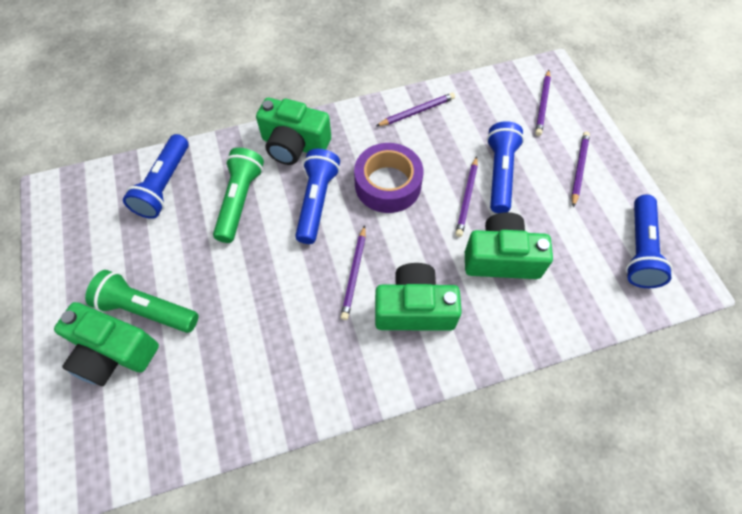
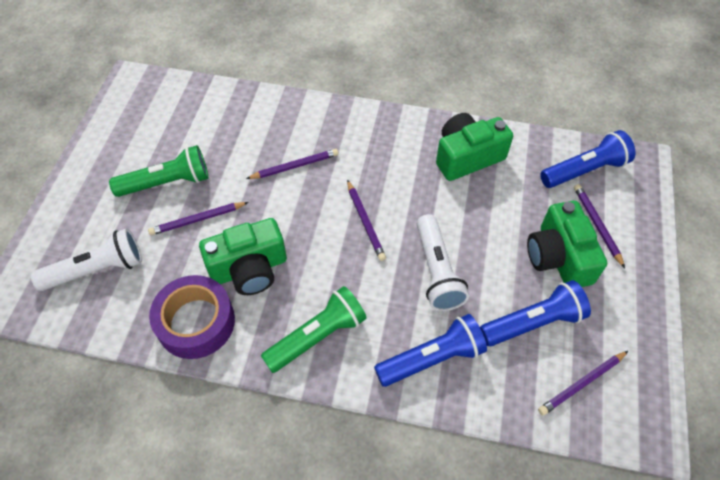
blue flashlight: [123,134,189,219] [295,149,340,244] [487,121,524,213] [626,195,673,288] = 4 -> [374,314,487,387] [480,280,591,346] [540,130,636,188] = 3
green camera: [54,302,159,386] [256,98,331,165] [375,263,462,331] [465,212,553,279] = 4 -> [199,218,287,295] [436,113,513,181] [527,201,607,287] = 3
white flashlight: none = 0 -> [31,228,142,291] [417,214,469,311] = 2

